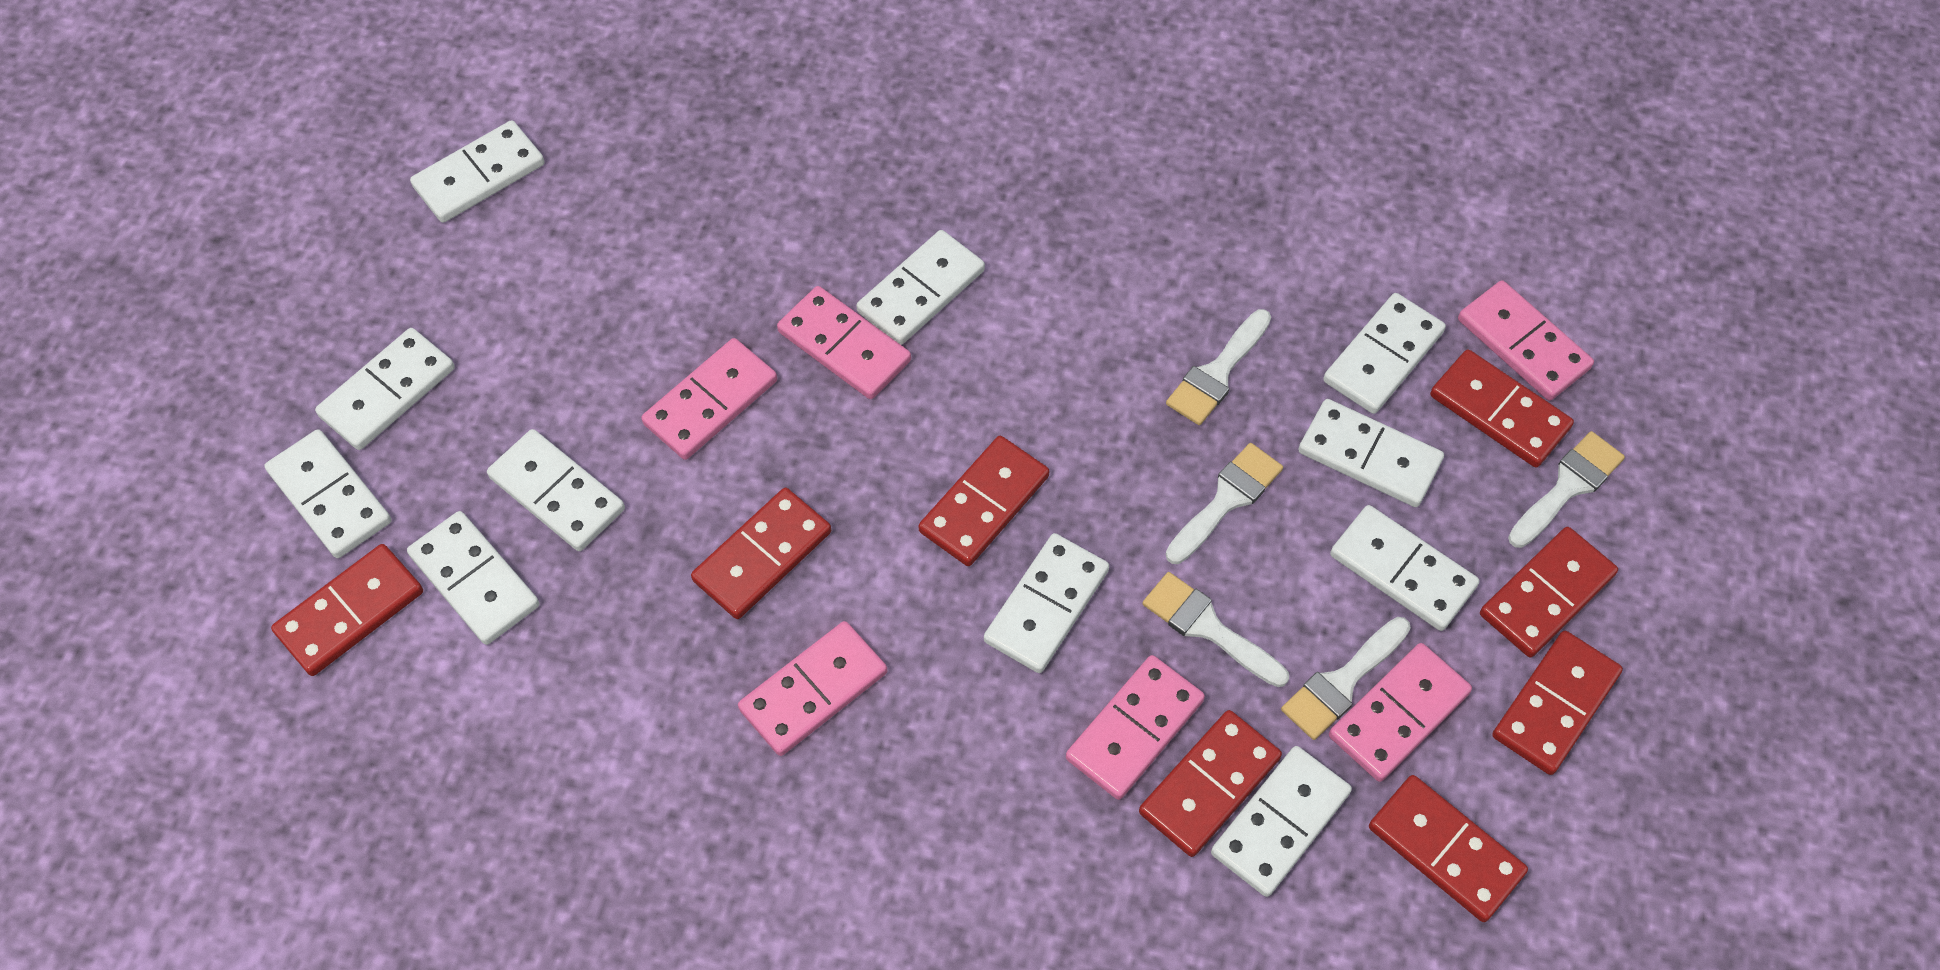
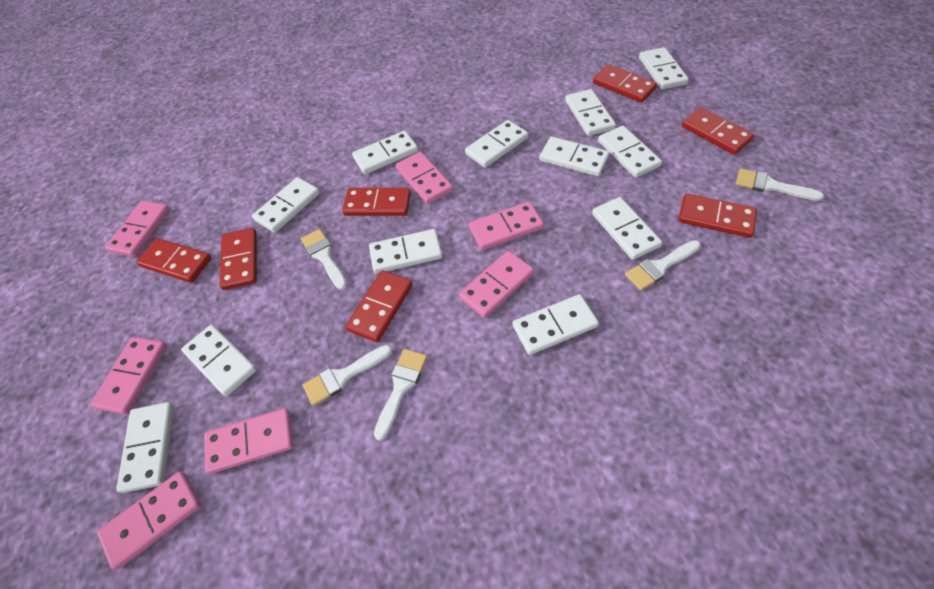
pink domino: [641,338,777,460] [738,621,887,756] [777,286,911,399] [1066,655,1205,800] [1329,643,1472,782] [1458,280,1594,401] = 6 -> [90,337,167,415] [97,471,201,570] [105,201,170,257] [204,408,293,474] [395,152,453,204] [459,251,534,318] [469,202,544,250] = 7
red domino: [271,544,423,676] [691,488,831,619] [919,436,1049,566] [1139,710,1282,857] [1369,775,1528,922] [1430,350,1574,468] [1480,527,1618,657] [1492,631,1623,775] = 8 -> [136,238,211,283] [219,228,257,290] [342,188,411,216] [345,270,413,342] [593,64,657,103] [678,194,757,238] [682,107,754,155] = 7
white domino: [264,429,391,558] [315,328,455,450] [407,511,539,645] [410,120,545,223] [487,429,625,551] [856,230,985,345] [984,533,1109,673] [1211,746,1352,897] [1298,399,1444,507] [1323,293,1446,414] [1330,505,1480,631] = 11 -> [116,402,174,493] [181,325,257,396] [252,177,320,233] [352,131,418,174] [369,229,443,274] [465,120,528,168] [512,294,599,355] [540,137,609,176] [565,89,616,136] [592,197,662,260] [598,126,662,178] [639,47,689,90] = 12

